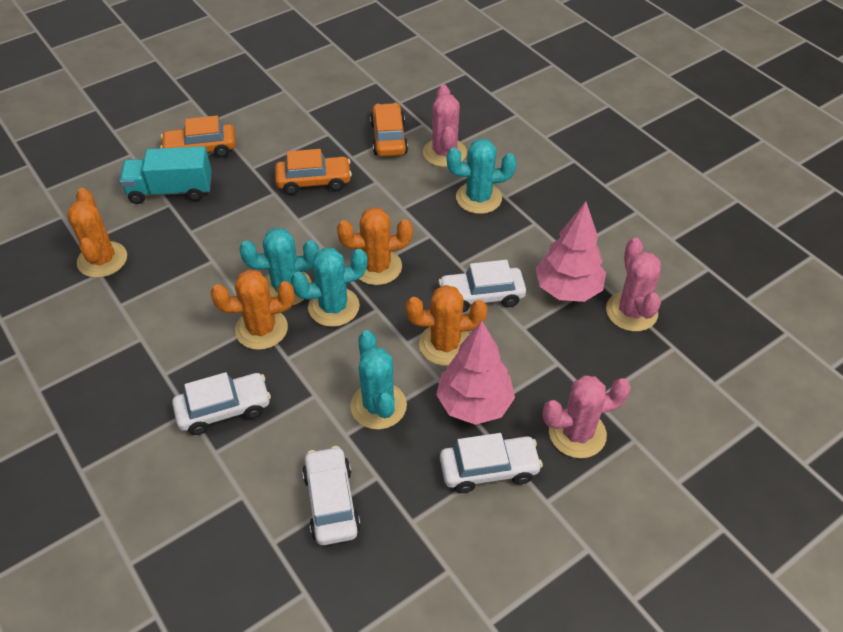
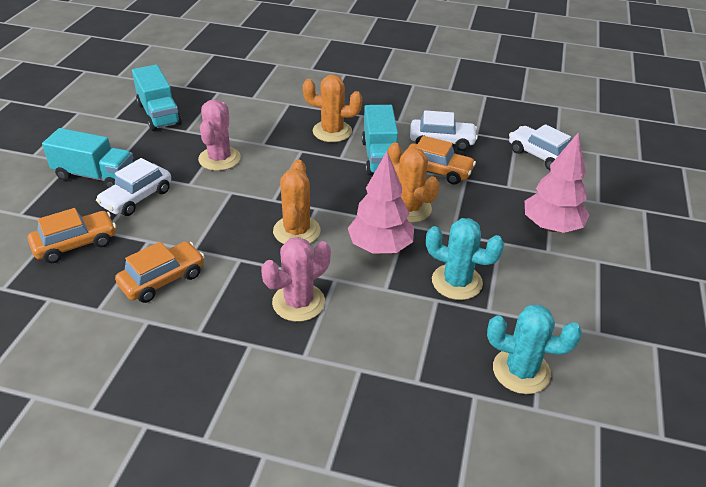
orange cactus: [67,188,127,278] [211,270,295,350] [337,207,413,285] [406,285,487,366] = 4 -> [273,159,321,244] [303,74,362,142] [388,142,440,223] = 3
pink cactus: [423,84,467,167] [542,375,631,458] [606,238,661,331] = 3 -> [198,100,241,171] [261,237,331,322] = 2
turquoise cactus: [239,228,319,305] [291,248,368,327] [350,330,407,430] [447,138,517,214] = 4 -> [426,218,504,300] [487,305,582,394] = 2
turquoise truck: [119,146,212,204] = 1 -> [42,128,134,188] [132,65,182,131] [362,105,398,175] = 3
white car: [172,372,271,435] [302,446,361,545] [438,260,526,312] [440,433,543,493] = 4 -> [96,158,171,216] [410,110,478,151] [509,124,571,171] = 3

